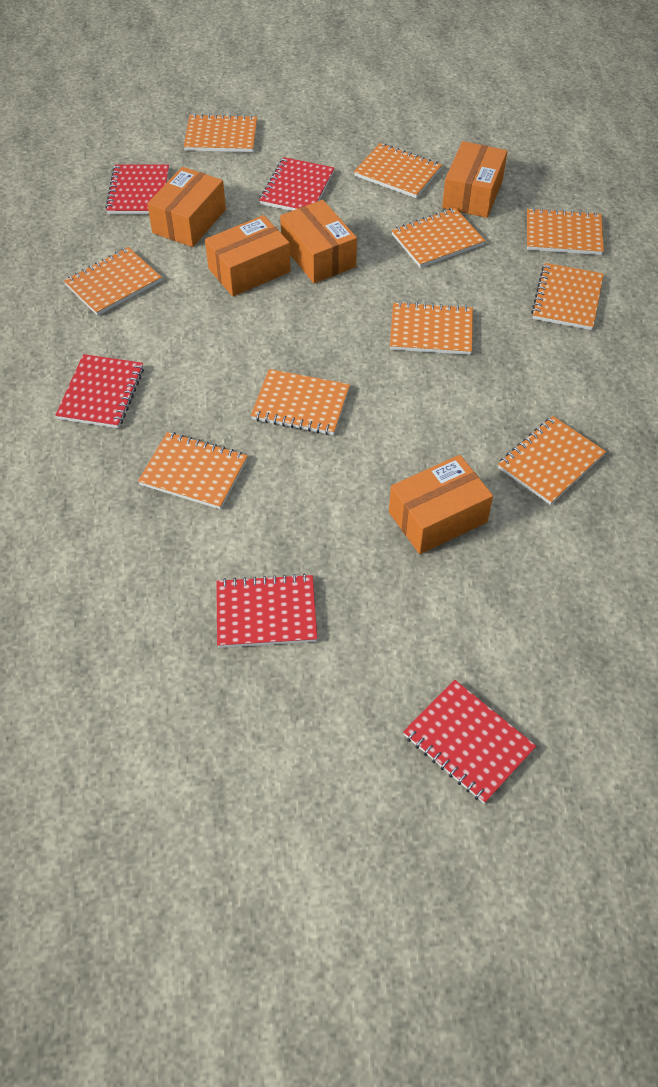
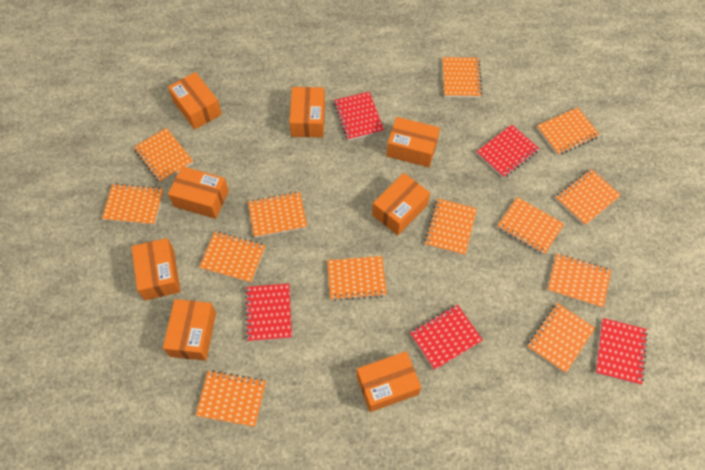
orange box: [147,167,226,247] [205,215,291,297] [280,200,357,283] [389,455,493,554] [442,141,508,218] = 5 -> [131,238,181,300] [163,299,216,361] [168,72,222,129] [168,166,229,219] [289,87,325,137] [357,351,421,412] [372,173,430,235] [386,117,440,167] = 8
orange notebook: [64,247,162,316] [138,432,247,509] [184,114,257,152] [251,369,350,435] [354,143,442,198] [390,301,473,355] [392,208,485,268] [498,416,606,505] [527,208,604,255] [531,263,604,330] = 10 -> [102,183,164,225] [133,128,194,183] [196,370,266,427] [199,232,266,283] [248,192,307,238] [327,256,387,301] [425,199,477,256] [442,57,482,98] [497,197,564,255] [527,303,595,373] [536,107,600,156] [547,253,611,308] [555,169,621,226] = 13

